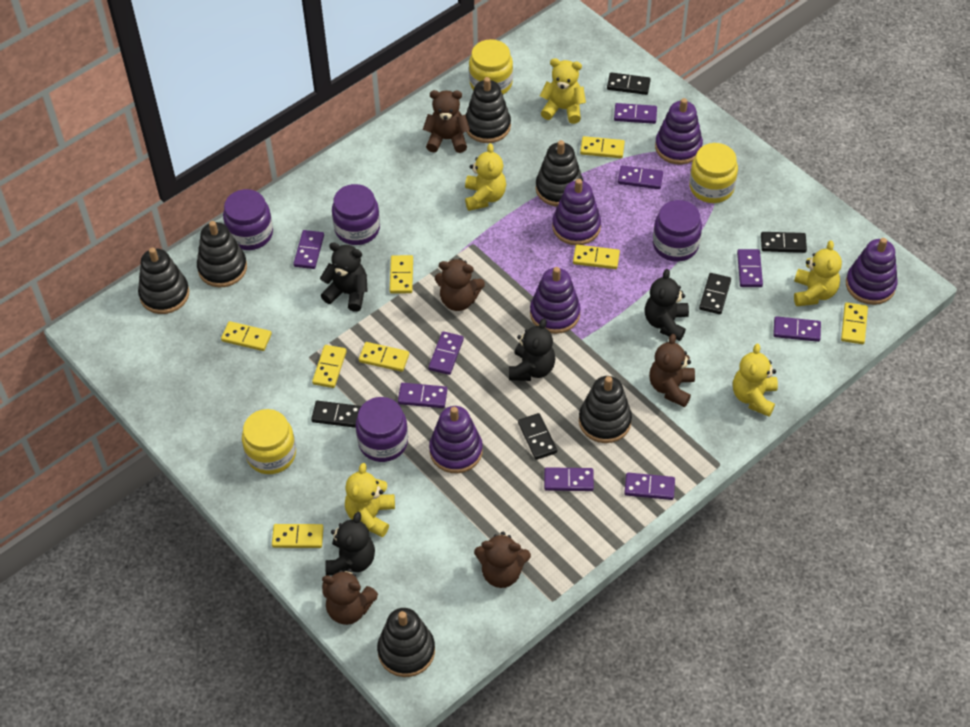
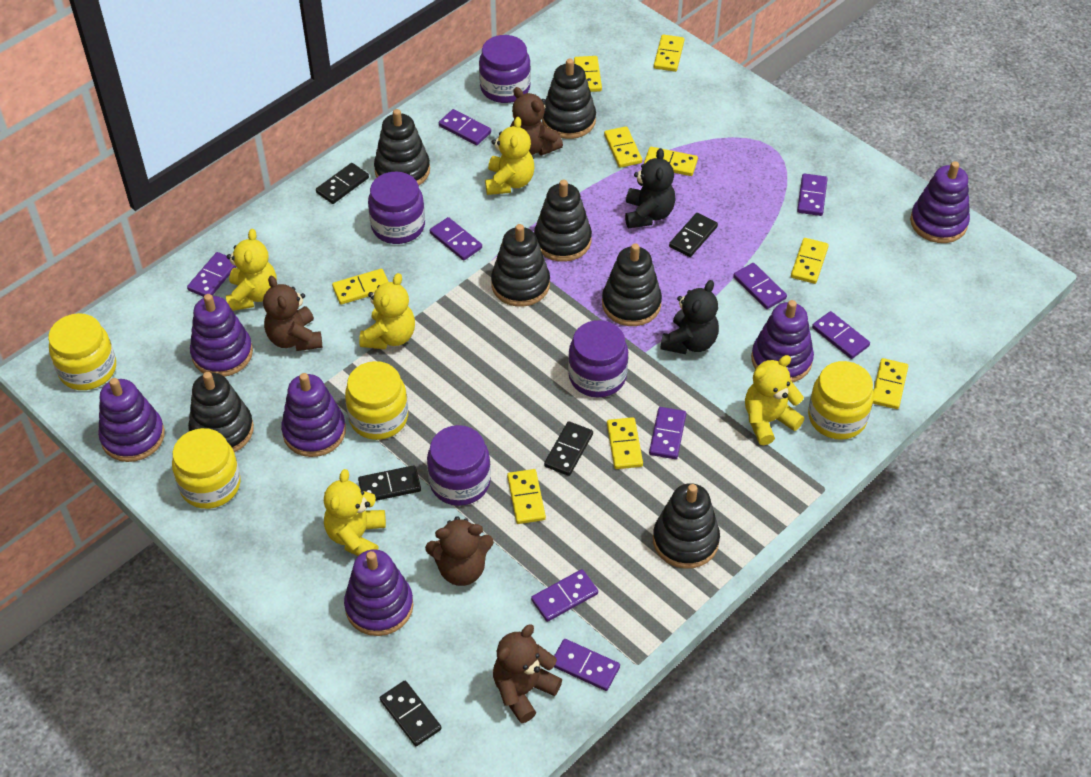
black stacking toy: [138,247,189,314] [197,221,247,287] [377,608,435,677] [466,77,511,143] [536,140,583,206] [579,376,632,443] = 6 -> [188,372,254,452] [374,109,430,185] [491,224,550,307] [534,180,592,262] [542,59,596,139] [602,243,662,326] [653,483,720,569] = 7
black teddy bear: [320,242,368,312] [325,512,375,575] [509,318,556,381] [645,269,689,341] = 4 -> [625,148,676,228] [660,280,719,354] = 2
brown teddy bear: [322,569,378,625] [423,90,470,153] [435,258,485,311] [474,532,531,588] [649,334,695,407] = 5 -> [263,275,322,351] [425,516,494,586] [493,624,562,723] [510,87,563,155] = 4
purple stacking toy: [429,406,483,473] [530,267,581,334] [552,179,601,245] [655,98,703,165] [846,238,898,305] = 5 -> [98,378,165,462] [190,294,253,377] [281,373,346,457] [344,549,414,636] [751,300,814,382] [910,161,970,243] = 6
yellow domino: [221,321,272,351] [272,524,324,548] [312,345,347,388] [359,342,409,372] [390,255,413,293] [573,245,620,269] [580,136,625,158] [841,302,868,344] = 8 -> [332,269,388,305] [507,469,546,524] [574,56,602,92] [604,126,642,168] [607,417,643,469] [644,147,698,176] [654,34,684,72] [791,238,829,284] [873,358,908,409] = 9
yellow jar: [242,409,296,474] [469,39,513,95] [689,143,738,203] = 3 -> [48,313,116,390] [172,428,241,509] [345,361,408,440] [808,361,874,440] = 4

